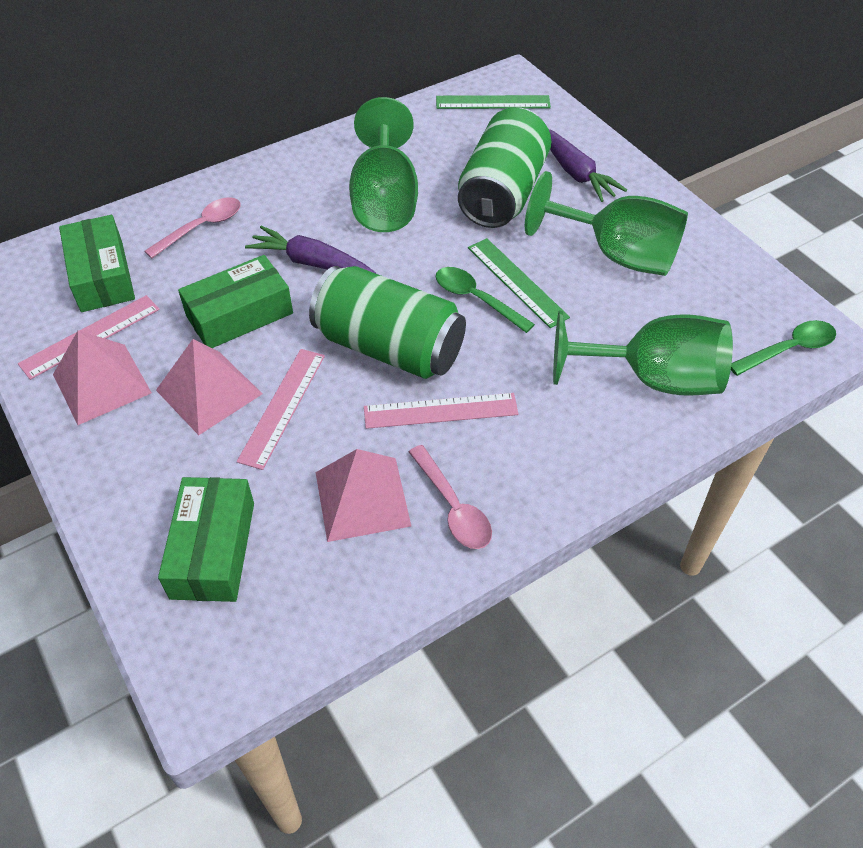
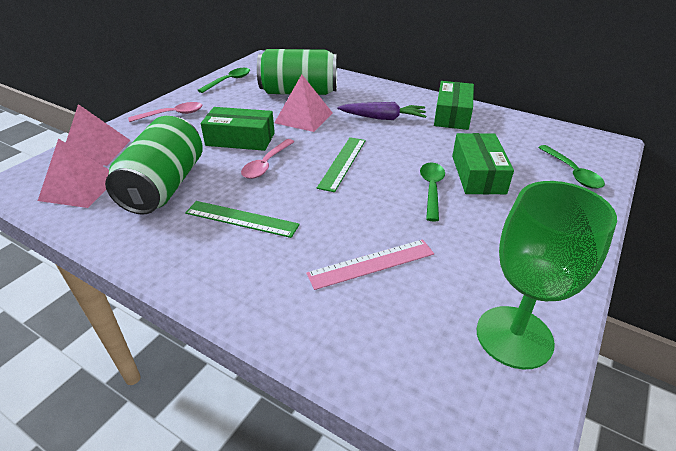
green goblet: [349,97,418,232] [525,171,688,276] [553,311,733,396] = 3 -> [477,181,617,369] = 1
green spoon: [436,267,535,333] [731,320,836,376] = 2 -> [197,68,250,93] [420,163,445,222] [538,145,605,189] = 3
pink ruler: [18,295,160,380] [237,349,325,470] [364,393,518,429] = 3 -> [306,239,434,290] = 1
purple carrot: [245,226,376,273] [549,129,627,202] = 2 -> [337,102,426,120] = 1

